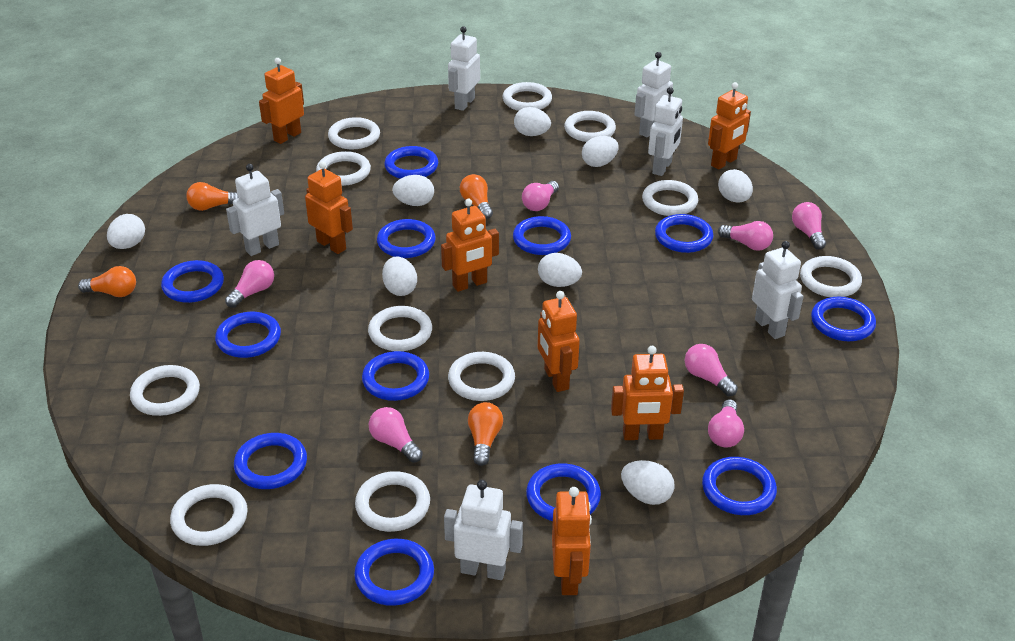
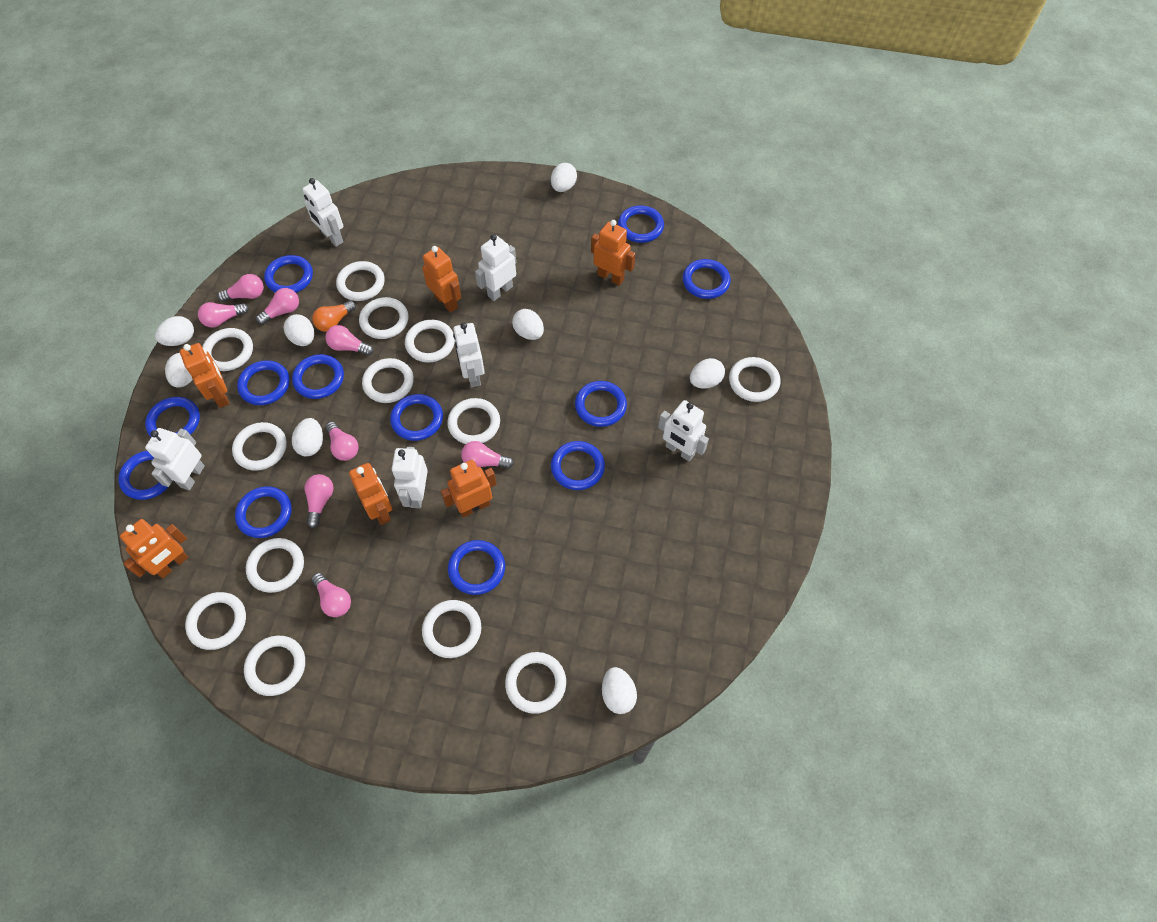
orange light bulb: [78,266,136,297] [186,182,239,211] [460,174,493,219] [468,402,503,466] = 4 -> [312,300,356,332] = 1
orange robot: [259,58,304,144] [305,161,353,254] [441,199,499,292] [538,291,580,392] [552,487,592,595] [611,346,684,440] [708,82,751,170] = 7 -> [120,519,188,578] [180,343,230,408] [349,463,392,525] [422,246,461,313] [441,460,496,517] [591,220,635,286] = 6
pink light bulb: [225,260,274,308] [369,407,423,463] [522,181,559,211] [685,344,738,396] [708,399,744,448] [718,221,773,251] [792,202,826,250] = 7 -> [198,302,249,328] [217,274,264,302] [256,288,299,325] [304,474,334,528] [311,573,351,617] [325,325,373,356] [325,421,358,461] [461,441,514,469] = 8
white ring: [130,365,200,416] [170,484,248,546] [316,151,371,186] [328,117,380,149] [355,471,430,532] [368,306,432,351] [448,352,515,401] [503,82,552,111] [564,111,616,142] [642,180,698,216] [800,256,862,297] = 11 -> [185,592,246,650] [202,328,253,371] [232,422,287,471] [244,636,305,696] [246,538,304,593] [336,261,385,301] [359,297,408,339] [362,358,414,403] [405,320,455,362] [422,600,481,658] [448,398,500,444] [505,652,566,714] [729,357,781,402] = 13

